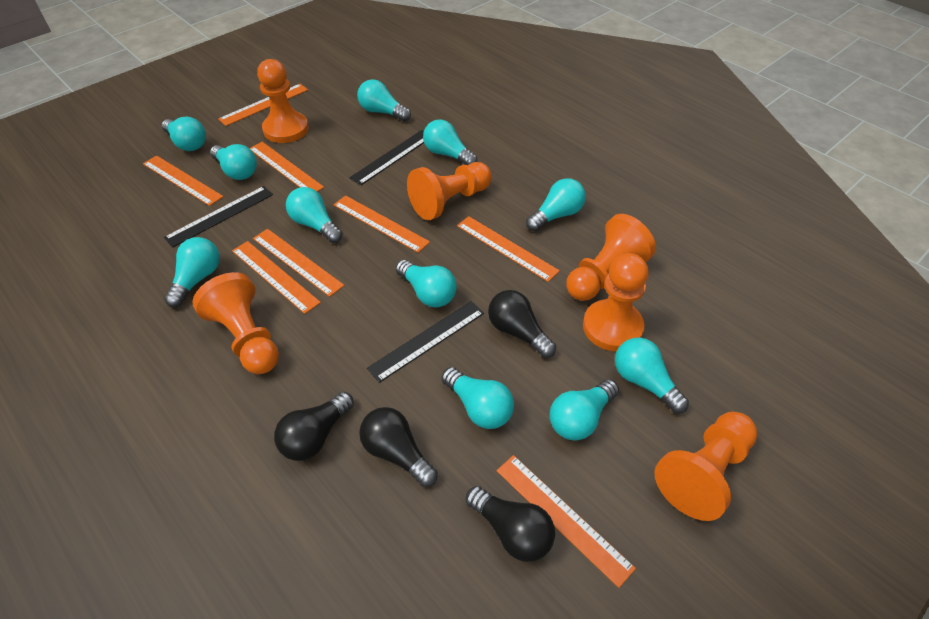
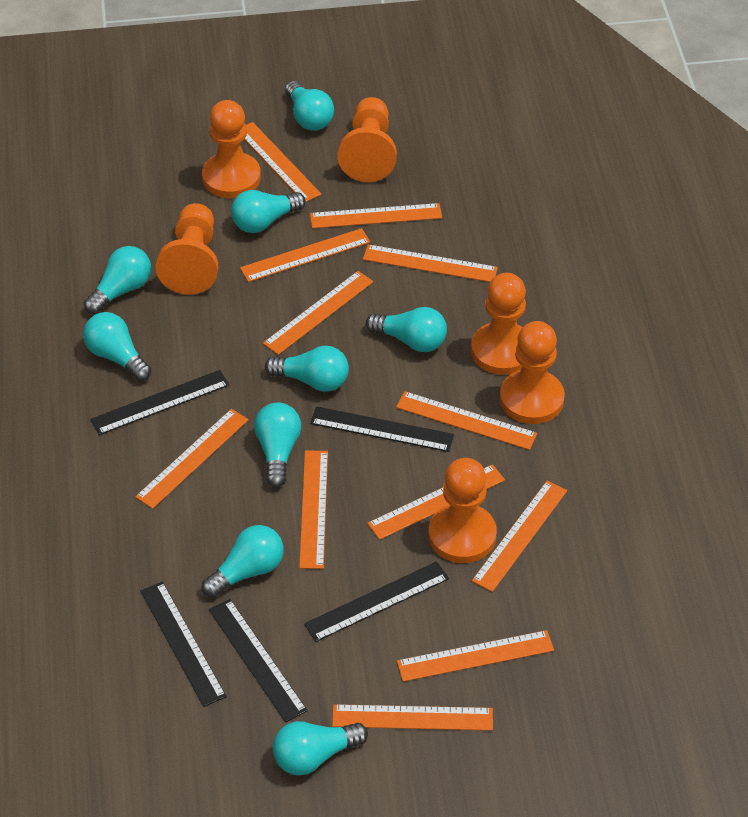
black light bulb: [274,392,354,461] [359,407,438,487] [466,486,555,562] [488,290,556,358] = 4 -> none = 0
black ruler: [164,186,273,247] [349,130,424,185] [367,301,484,383] = 3 -> [90,370,229,435] [140,582,226,707] [209,599,307,722] [304,562,449,642] [310,406,454,452] = 5
orange ruler: [143,155,223,206] [218,84,308,126] [232,241,321,314] [249,142,324,192] [253,229,344,297] [334,195,430,253] [457,216,560,282] [497,455,636,588] = 8 -> [135,409,249,509] [240,228,370,282] [244,122,321,202] [263,271,374,355] [299,451,328,569] [310,203,442,228] [332,704,493,731] [363,244,498,282] [367,464,505,540] [396,391,537,450] [397,630,554,682] [472,481,567,592] = 12
turquoise light bulb: [162,117,206,151] [164,237,220,307] [210,144,257,180] [286,187,343,243] [357,79,411,121] [396,260,457,307] [423,120,477,165] [441,367,514,429] [526,178,586,231] [549,379,619,441] [615,338,689,413] = 11 -> [83,312,151,381] [84,246,151,315] [202,525,283,598] [231,190,306,233] [254,403,301,488] [265,346,349,392] [273,721,368,775] [285,81,334,131] [366,307,447,352] = 9

